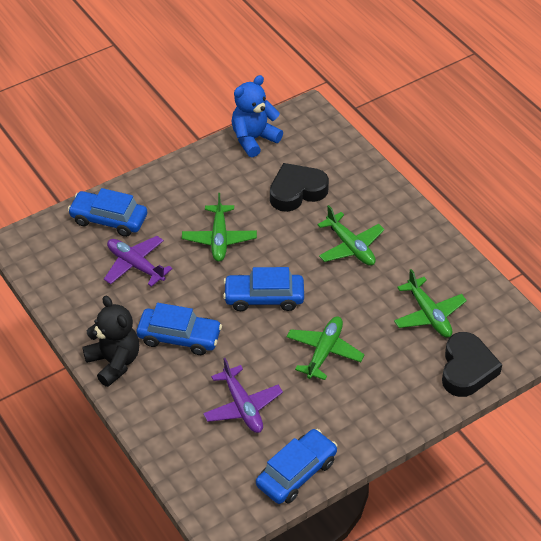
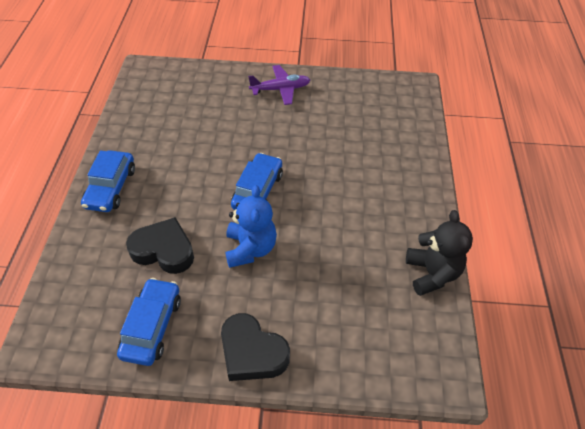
blue car: [68,188,147,237] [137,303,222,355] [223,267,304,311] [256,429,337,504] = 4 -> [81,150,135,212] [117,278,181,366] [231,153,283,210] = 3
green plane: [182,193,257,262] [287,316,365,380] [317,205,385,266] [394,269,467,338] = 4 -> none = 0
purple plane: [104,236,173,287] [203,358,283,433] = 2 -> [248,65,310,105] = 1

